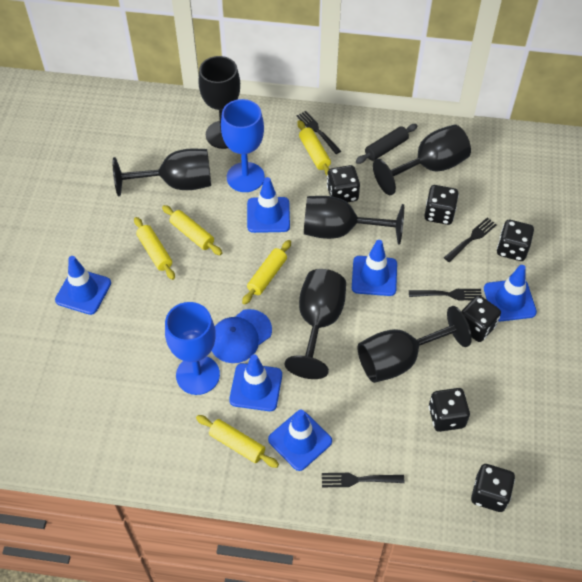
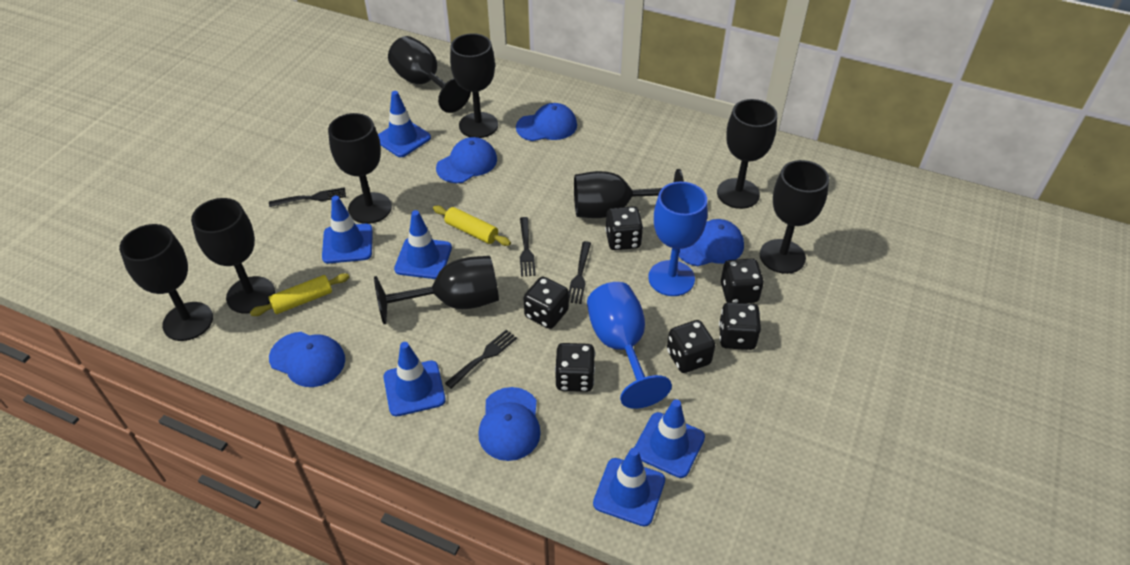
black goblet: [113,149,211,196] [198,56,240,149] [285,269,346,379] [304,196,404,244] [358,306,472,383] [373,124,471,195] = 6 -> [119,224,213,341] [191,198,275,314] [328,113,392,224] [374,256,499,324] [388,36,471,113] [450,33,498,138] [574,169,684,218] [717,99,777,209] [760,160,829,274] = 9
black rolling pin: [356,124,417,164] = 1 -> none = 0
blue cap: [212,309,272,363] = 1 -> [269,332,345,387] [436,137,497,183] [478,387,541,461] [516,103,577,141] [679,219,744,266] = 5
yellow rolling pin: [134,217,175,280] [162,205,222,255] [196,415,279,468] [242,240,291,305] [297,120,331,176] = 5 -> [250,273,350,316] [433,205,511,246] = 2

